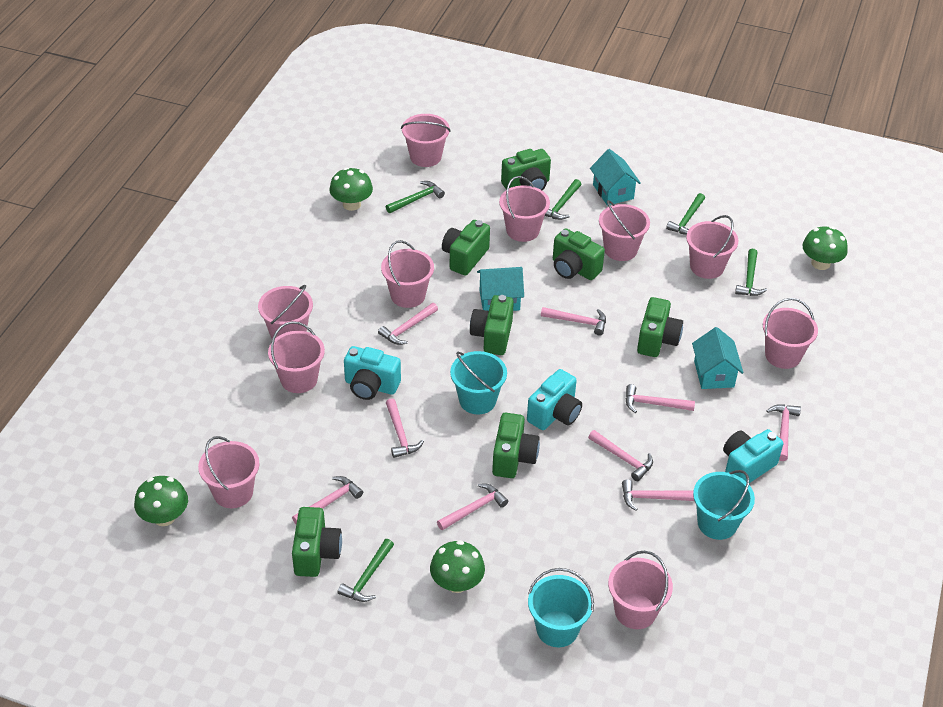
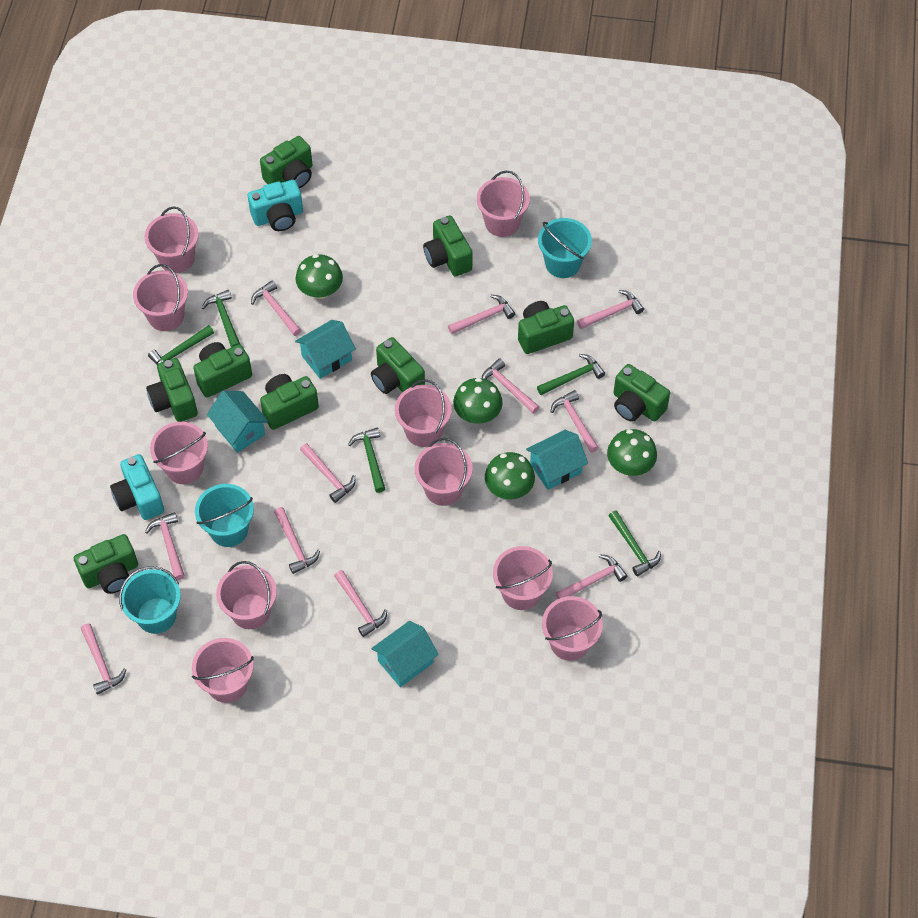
green camera: [292,507,342,577] [442,220,490,276] [470,295,514,355] [492,413,540,478] [501,149,551,191] [553,228,605,280] [637,297,683,357] = 7 -> [74,534,138,594] [146,358,198,422] [193,342,252,397] [260,136,312,188] [260,374,319,430] [371,337,425,394] [423,216,473,276] [518,301,574,354] [613,364,670,422] = 9
pink hammer: [292,476,363,524] [378,303,438,345] [386,398,424,458] [437,484,508,531] [541,307,606,336] [588,430,653,481] [622,479,694,511] [625,384,695,413] [766,404,801,461] = 9 -> [81,623,126,695] [145,512,185,580] [251,280,301,336] [274,507,320,574] [300,443,355,503] [334,570,387,637] [448,295,515,334] [482,358,539,414] [550,390,599,453] [555,554,627,599] [577,290,644,329] = 11
turquoise camera: [344,346,401,400] [527,369,582,430] [723,429,783,483] = 3 -> [110,454,164,520] [248,180,303,231] = 2
turquoise house: [477,267,524,311] [590,149,641,206] [692,327,743,389] = 3 -> [207,391,269,453] [295,320,356,379] [371,621,439,687] [526,430,588,490] = 4

